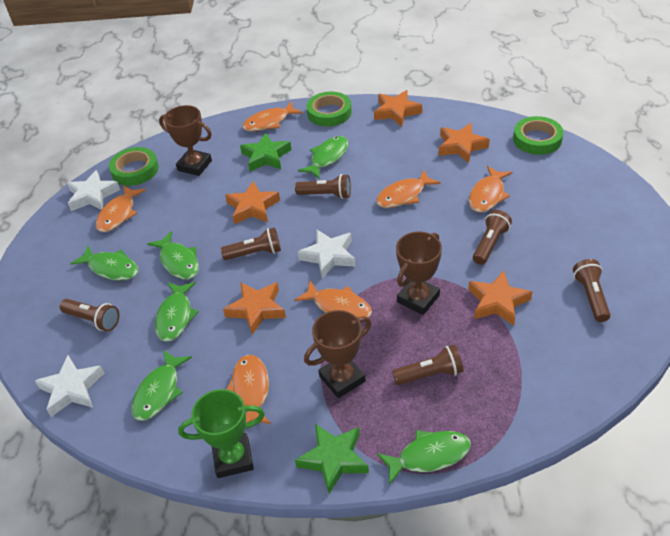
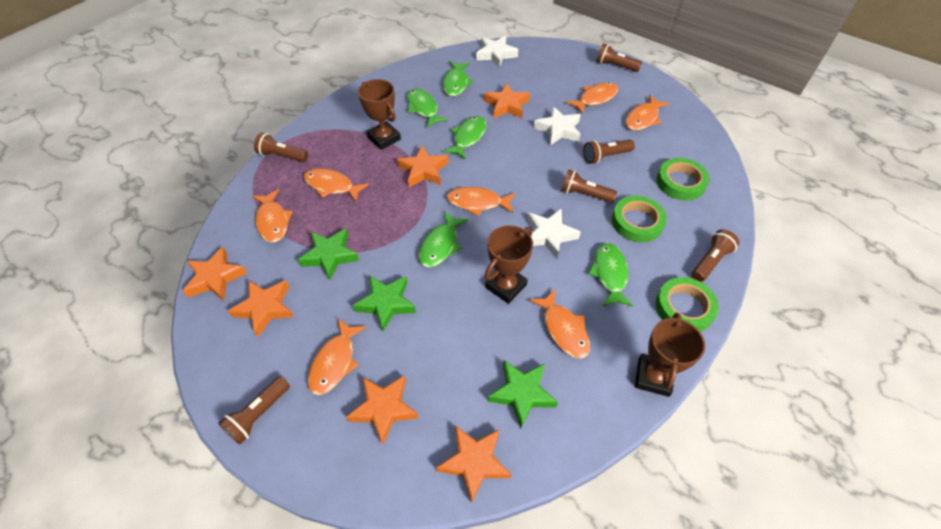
green fish: [70,246,138,281] [132,350,192,421] [147,231,199,280] [155,282,199,342] [298,136,348,179] [377,430,471,485] = 6 -> [407,88,448,128] [419,211,469,267] [443,61,474,96] [443,116,487,159] [588,243,633,306] = 5
green star: [240,133,291,172] [295,424,369,494] = 2 -> [298,228,359,280] [353,275,416,331] [488,360,558,428] = 3
green trophy: [178,389,265,478] = 1 -> none = 0
orange fish: [96,185,146,232] [226,355,271,424] [242,102,303,131] [295,281,372,318] [376,170,441,208] [469,166,513,212] = 6 -> [252,189,293,243] [304,168,369,202] [308,319,366,395] [447,187,515,216] [529,290,590,359] [566,82,618,114] [626,95,669,131] = 7
orange star: [223,282,286,335] [225,181,280,224] [374,90,422,127] [439,123,490,163] [468,270,532,326] = 5 -> [183,247,247,301] [228,280,294,337] [346,375,419,445] [397,145,448,187] [436,425,512,503] [484,83,530,118] = 6

